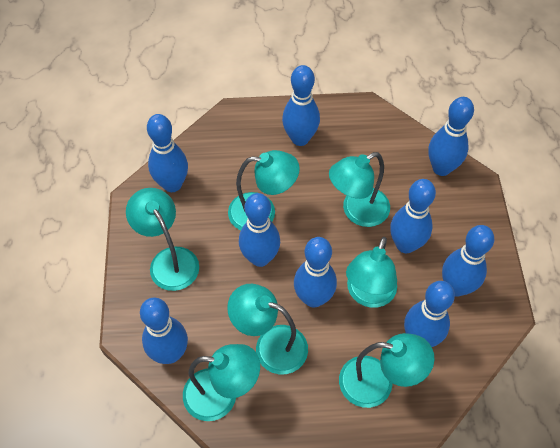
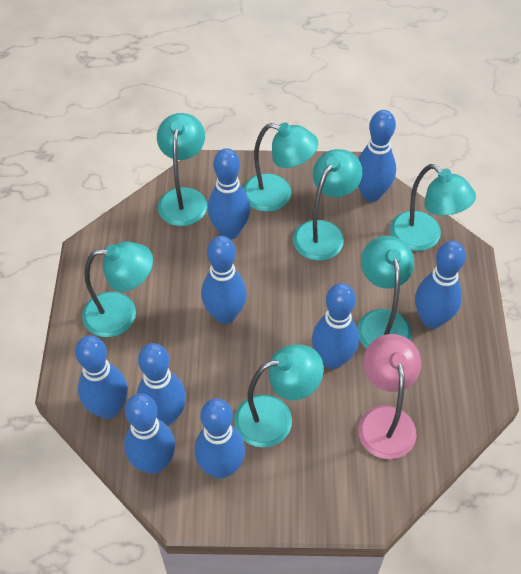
pink lamp: none = 0 -> [358,334,421,459] = 1

